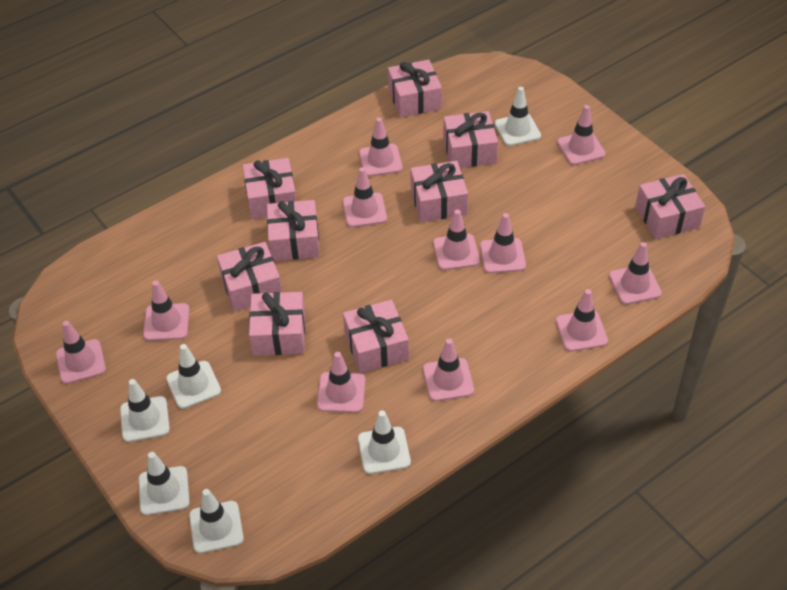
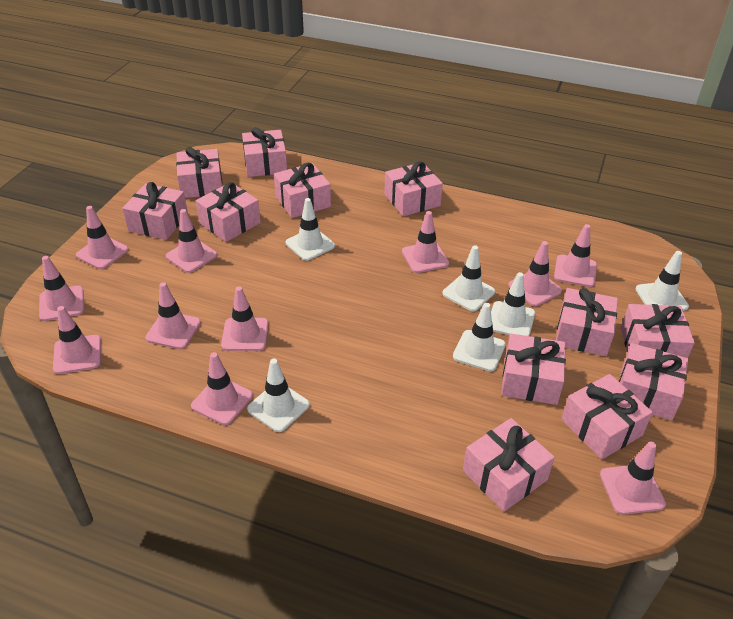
pink gift: [217,242,282,312] [243,158,296,219] [249,292,305,356] [267,200,320,261] [343,300,409,373] [388,60,442,117] [410,161,468,222] [443,111,498,168] [635,174,705,239] = 9 -> [122,182,188,240] [176,147,222,198] [196,182,261,242] [242,127,287,177] [274,163,331,218] [384,161,443,216] [463,418,555,512] [501,334,566,405] [556,288,618,356] [562,374,653,459] [619,343,688,420] [621,304,695,358] = 12

